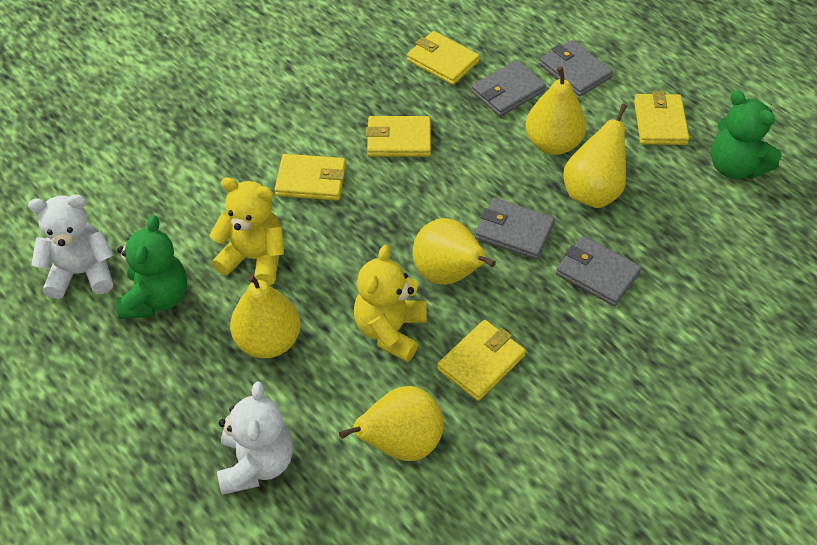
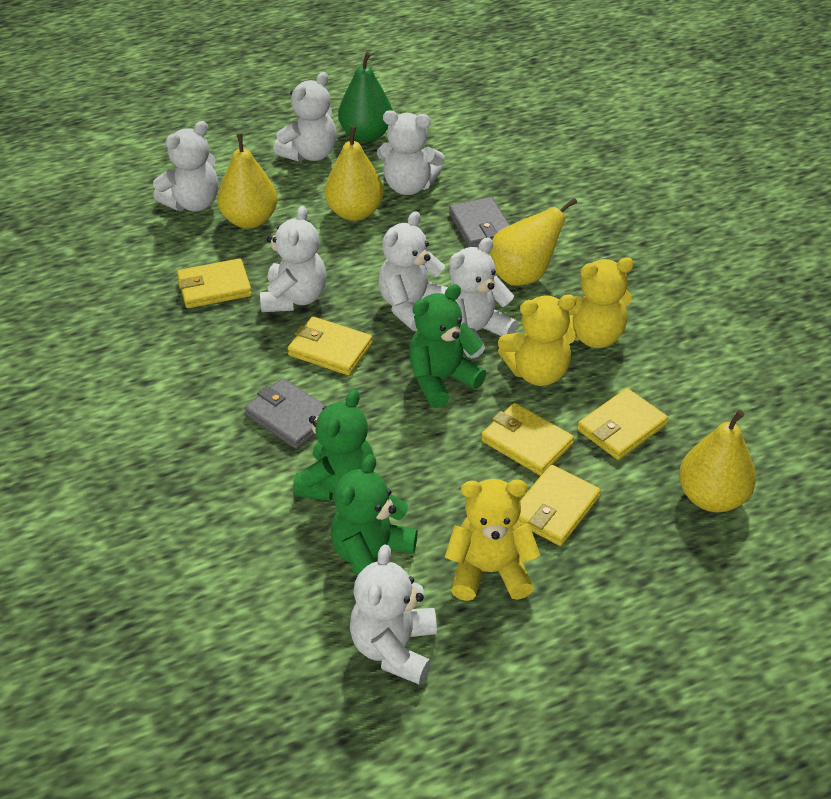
green pear: none = 0 -> [338,52,393,142] = 1
green teddy bear: [116,215,187,319] [711,90,782,179] = 2 -> [293,389,374,501] [331,454,418,575] [409,284,487,408] = 3
grey wallet: [471,60,546,117] [475,198,555,260] [540,40,613,96] [556,236,642,306] = 4 -> [244,378,326,449] [449,197,510,248] = 2
white teddy bear: [28,194,114,299] [217,382,293,495] = 2 -> [153,121,219,211] [260,206,327,312] [273,72,337,162] [350,544,437,685] [377,111,445,195] [378,211,448,331] [449,238,518,358] = 7
yellow pear: [230,274,301,358] [339,386,444,461] [413,218,496,285] [526,66,586,155] [563,104,627,208] = 5 -> [217,134,277,229] [324,126,383,221] [489,198,577,286] [679,410,756,512] = 4
yellow teddy bear: [209,177,284,285] [354,245,427,362] = 2 -> [445,479,540,601] [498,295,577,386] [569,257,634,348] = 3

